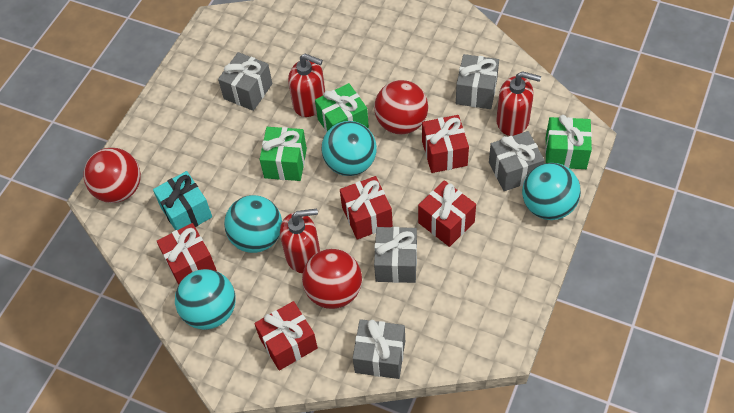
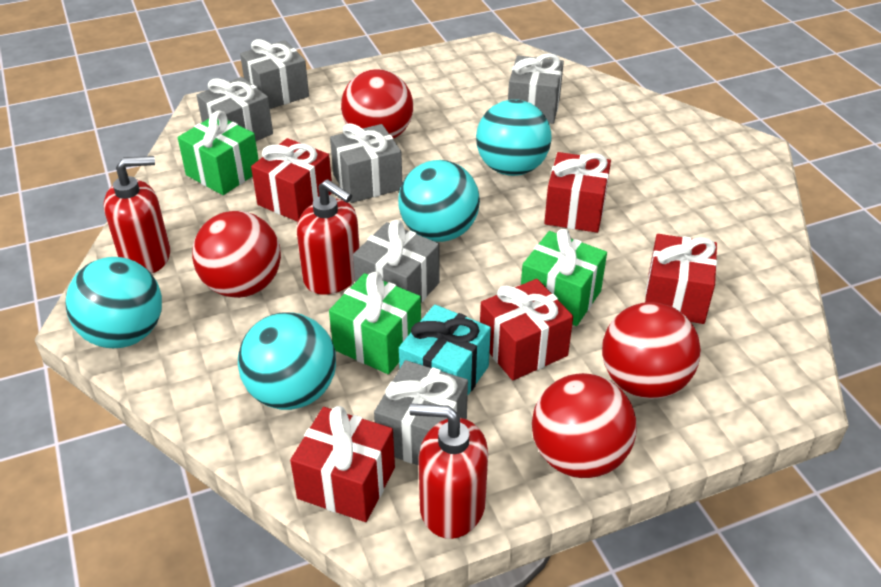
grey gift: [218,52,272,111] [353,319,405,379] [374,227,417,283] [456,54,499,109] [489,131,544,191] = 5 -> [197,77,273,141] [240,39,309,109] [330,123,402,203] [353,220,439,302] [374,360,468,465] [508,53,564,124] = 6
red ball: [83,148,141,203] [302,249,362,309] [374,80,428,134] = 3 -> [192,211,281,298] [341,69,413,139] [532,373,637,478] [602,302,701,399] = 4

